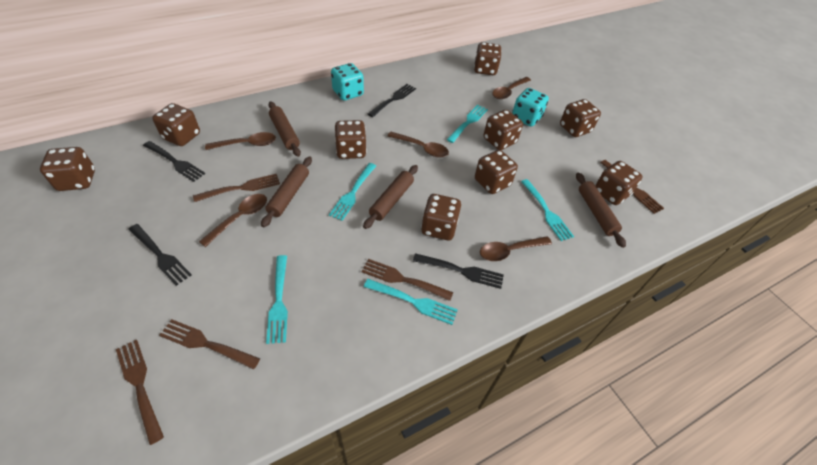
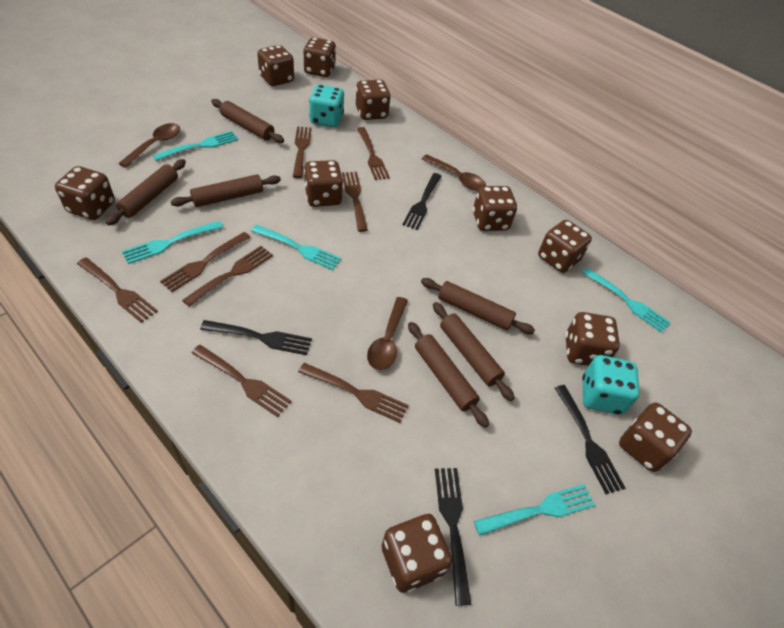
brown dice: [40,147,95,191] [152,103,200,146] [334,120,367,159] [421,194,461,240] [474,42,502,75] [475,150,518,194] [484,110,523,150] [560,99,601,137] [595,161,643,205] = 9 -> [55,166,115,220] [257,45,294,86] [304,37,336,77] [304,160,343,207] [356,80,391,120] [382,514,452,593] [473,186,517,231] [538,220,592,273] [565,312,620,366] [619,403,692,472] = 10
brown fork: [116,339,164,445] [159,319,260,369] [193,174,280,202] [361,259,453,301] [600,160,664,214] = 5 -> [77,258,158,323] [160,232,251,292] [182,246,273,307] [192,345,292,417] [293,126,312,178] [298,363,409,423] [342,172,368,232] [357,127,390,180] = 8
brown rolling pin: [261,156,312,227] [269,101,301,157] [363,165,418,229] [576,173,626,248] = 4 -> [106,159,186,225] [170,174,281,207] [211,99,284,143] [408,322,489,428] [421,278,535,334] [433,302,515,401] = 6
brown spoon: [199,194,267,247] [205,132,276,150] [388,132,449,158] [480,236,552,261] [492,77,531,99] = 5 -> [118,123,180,168] [367,297,408,370] [422,154,486,190] = 3

